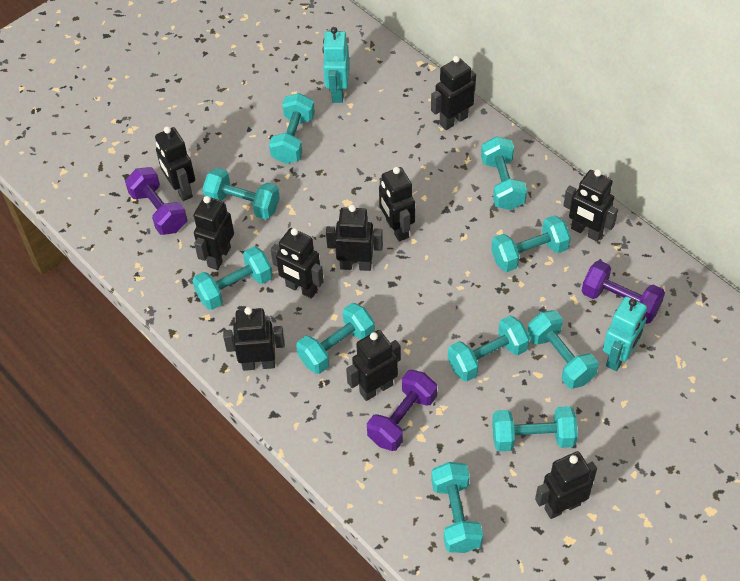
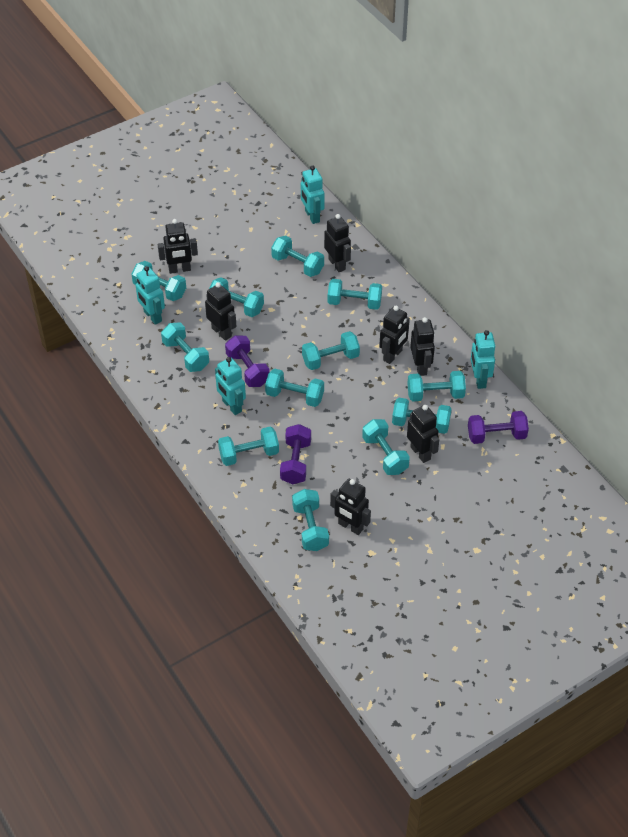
black robot: [155,126,195,201] [194,196,234,270] [223,307,285,371] [271,228,324,299] [326,204,383,271] [346,330,401,401] [379,167,415,242] [431,56,476,130] [535,451,597,519] [563,169,618,242] = 10 -> [158,219,198,274] [205,282,237,341] [324,214,351,272] [330,479,371,535] [379,306,410,364] [407,405,439,463] [410,317,435,376] = 7
turquoise dumbbell: [193,246,273,310] [202,168,280,220] [269,93,315,164] [296,303,375,374] [431,462,483,553] [448,316,530,381] [481,136,527,210] [491,215,571,272] [492,406,578,452] [527,310,599,389] = 10 -> [131,261,186,301] [161,322,209,372] [209,277,264,317] [218,426,279,466] [265,369,324,407] [271,236,324,277] [292,489,329,551] [302,331,360,370] [328,279,382,310] [362,419,410,475] [392,398,452,434] [407,371,466,402] = 12
turquoise robot: [322,27,350,103] [603,297,647,371] = 2 -> [135,266,165,325] [215,357,246,415] [301,165,325,224] [470,330,495,389] = 4

